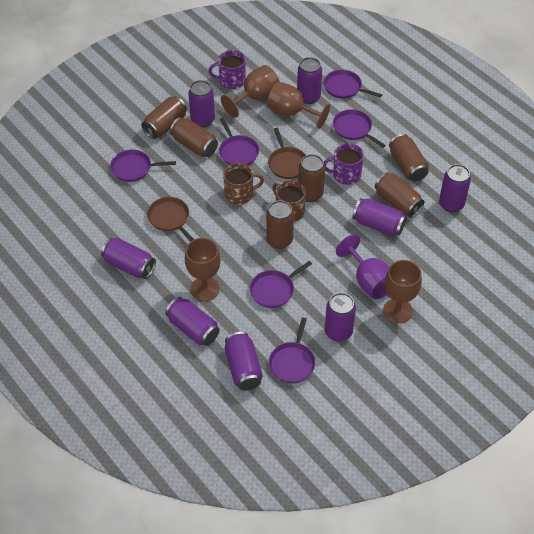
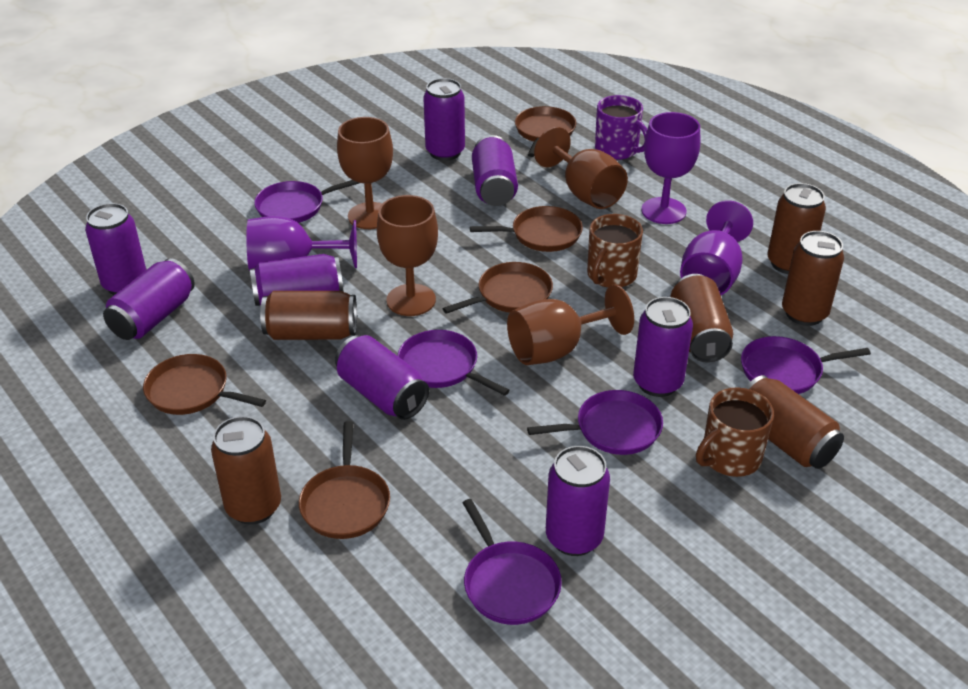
brown pan: [147,197,194,242] [268,128,306,179] = 2 -> [143,354,266,415] [299,421,390,539] [443,262,553,314] [470,206,583,252] [515,106,576,157] = 5
purple goblet: [336,234,389,299] = 1 -> [246,216,357,271] [641,112,700,224] [680,201,753,295] = 3
purple mug: [208,50,246,89] [323,143,364,185] = 2 -> [595,95,647,160] = 1
purple pan: [110,149,176,182] [219,118,259,165] [250,261,312,308] [269,317,315,383] [324,70,382,99] [333,109,386,148] = 6 -> [254,180,359,223] [397,330,510,396] [463,499,562,625] [527,390,663,455] [741,336,871,394] = 5

